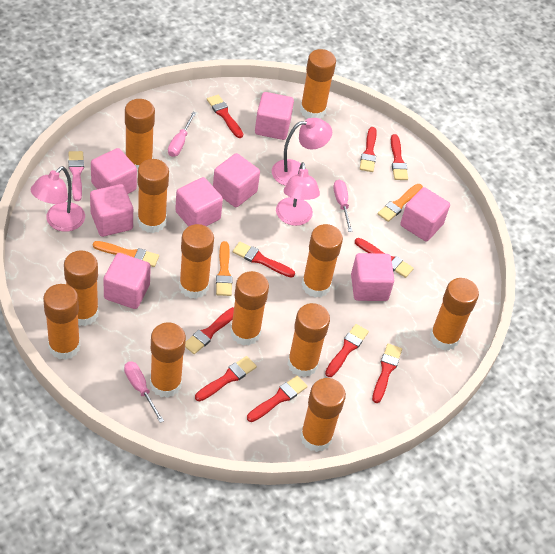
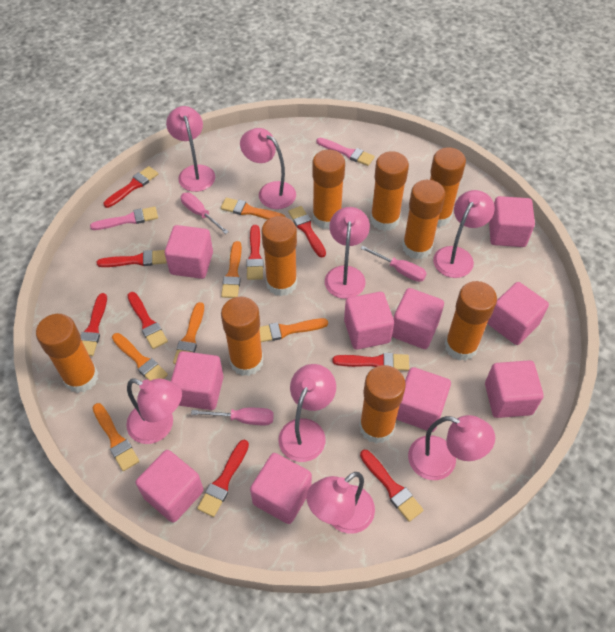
orange brush: [93,241,159,267] [216,241,232,296] [378,184,423,222] = 3 -> [93,403,139,471] [112,333,168,381] [173,302,204,364] [221,198,285,220] [221,241,242,298] [259,318,328,342] = 6
orange glue stick: [43,284,80,360] [64,250,99,326] [125,99,155,172] [137,159,169,233] [150,322,186,398] [179,224,214,299] [230,271,269,346] [287,303,330,377] [300,49,336,119] [300,378,346,452] [302,224,343,298] [430,278,479,351] = 12 -> [36,314,98,393] [221,297,263,376] [261,216,297,296] [312,150,345,229] [359,365,406,444] [370,151,409,231] [402,180,445,259] [430,147,466,227] [445,281,497,361] = 9
pink brush: [68,151,84,201] = 1 -> [90,207,158,230] [316,138,375,166] = 2
pink cube: [90,184,133,237] [91,148,137,194] [103,253,151,309] [175,177,223,227] [213,153,260,207] [255,92,294,140] [351,253,395,301] [400,187,450,241] = 8 -> [136,450,204,523] [165,225,213,279] [171,351,223,410] [250,453,312,524] [344,292,394,350] [392,288,444,349] [396,367,451,432] [485,360,544,418] [488,282,549,345] [489,196,535,247] = 10
pink lamp: [31,166,85,232] [272,118,332,186] [276,162,320,226] = 3 -> [126,379,182,444] [166,106,215,192] [240,128,296,209] [278,364,336,462] [307,472,375,534] [325,207,370,299] [408,415,495,480] [433,190,495,278] = 8
red brush: [185,307,234,354] [195,356,257,401] [207,95,243,138] [233,242,295,278] [247,376,308,422] [325,324,369,377] [355,238,414,278] [360,127,377,172] [372,344,402,403] [391,134,408,180] = 10 -> [81,293,107,356] [96,250,167,267] [103,166,158,208] [127,292,168,349] [197,440,249,517] [246,225,263,280] [288,206,326,258] [333,353,409,371] [360,450,424,522] = 9

